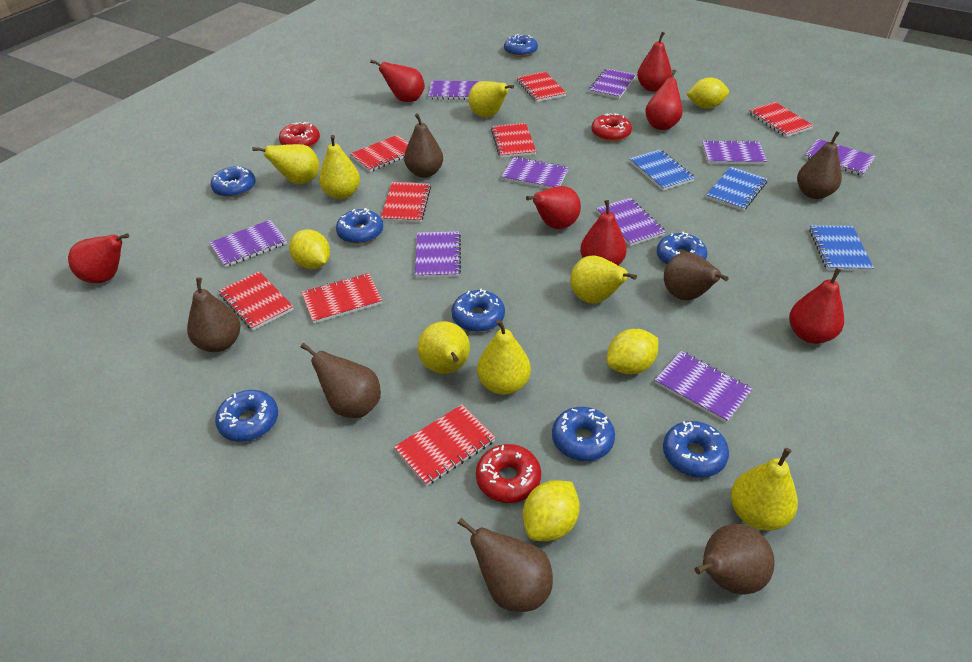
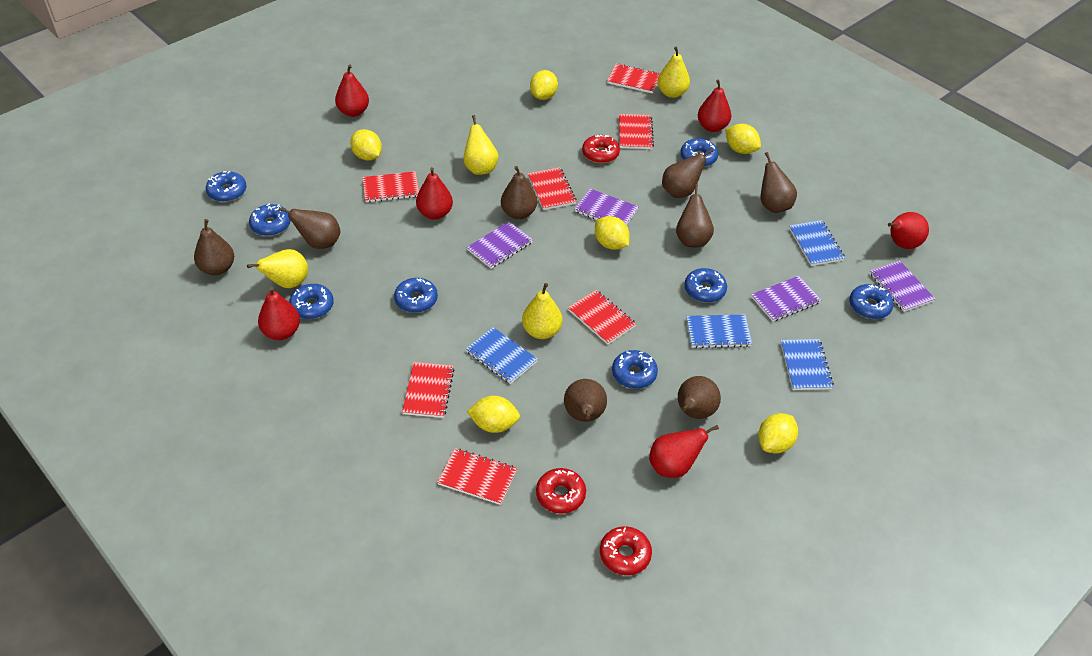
blue notebook: [629,149,695,191] [706,167,767,211] [809,225,874,271] = 3 -> [466,327,538,384] [686,315,752,348] [781,339,834,390] [789,220,845,266] = 4
brown pear: [187,277,241,352] [300,343,381,418] [404,113,443,178] [457,518,553,612] [664,252,729,300] [695,524,775,595] [797,131,842,199] = 7 -> [194,219,234,275] [279,207,340,249] [501,166,537,219] [564,379,607,422] [662,149,713,198] [676,184,714,247] [678,376,721,419] [761,152,797,213] = 8
purple notebook: [209,220,287,267] [415,231,461,278] [428,81,481,100] [501,157,569,189] [589,68,636,99] [596,198,666,246] [655,351,753,423] [702,140,767,165] [805,139,876,176] = 9 -> [467,221,533,269] [575,189,639,225] [751,276,821,322] [870,261,935,312] = 4
red notebook: [219,272,294,331] [301,273,382,324] [350,135,408,172] [381,182,431,223] [394,404,496,486] [491,123,536,158] [516,71,566,102] [749,102,814,137] = 8 -> [362,171,419,202] [402,362,455,418] [437,448,517,505] [528,167,577,210] [568,290,636,344] [607,64,660,93] [619,114,654,149] = 7
red pear: [68,233,129,283] [370,59,425,102] [526,186,581,229] [580,200,627,265] [637,32,672,92] [645,69,683,130] [789,268,844,344] = 7 -> [258,287,300,340] [335,65,369,117] [416,167,453,220] [649,425,719,478] [698,79,731,132] [888,212,929,249] = 6
yellow lemon: [289,229,330,269] [523,480,580,541] [607,329,658,374] [687,78,729,109] = 4 -> [350,129,382,161] [467,396,520,433] [530,70,558,100] [595,216,629,250] [725,124,761,154] [758,413,798,453] = 6
yellow pear: [253,144,320,184] [319,135,360,199] [417,321,470,374] [468,81,514,117] [477,319,531,395] [570,256,637,304] [731,448,798,531] = 7 -> [247,249,308,288] [463,115,499,175] [522,283,562,339] [657,46,690,98] = 4

